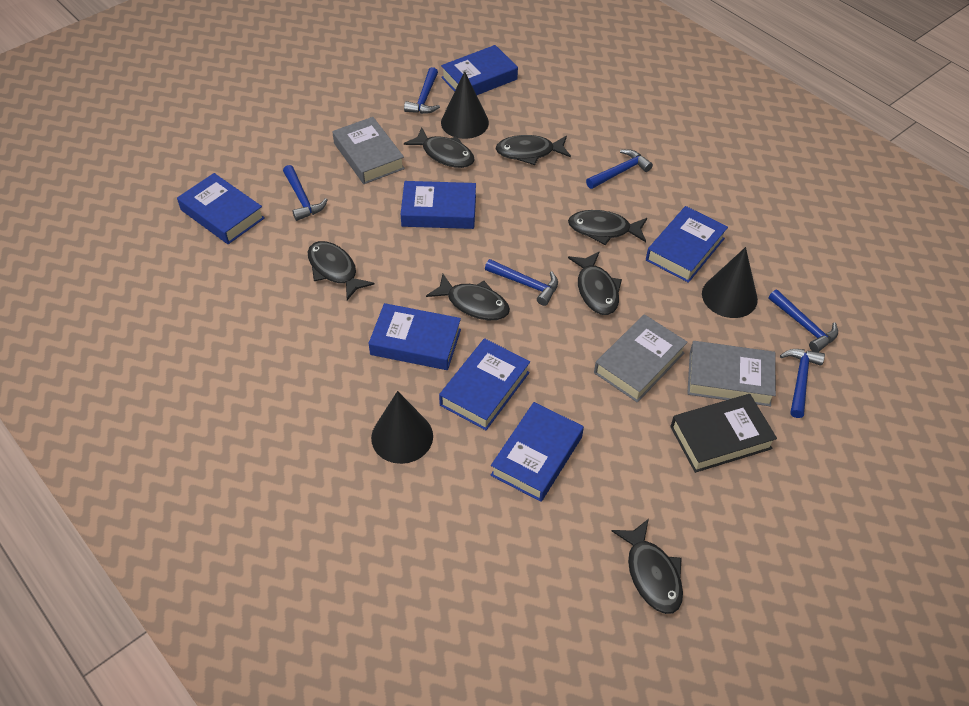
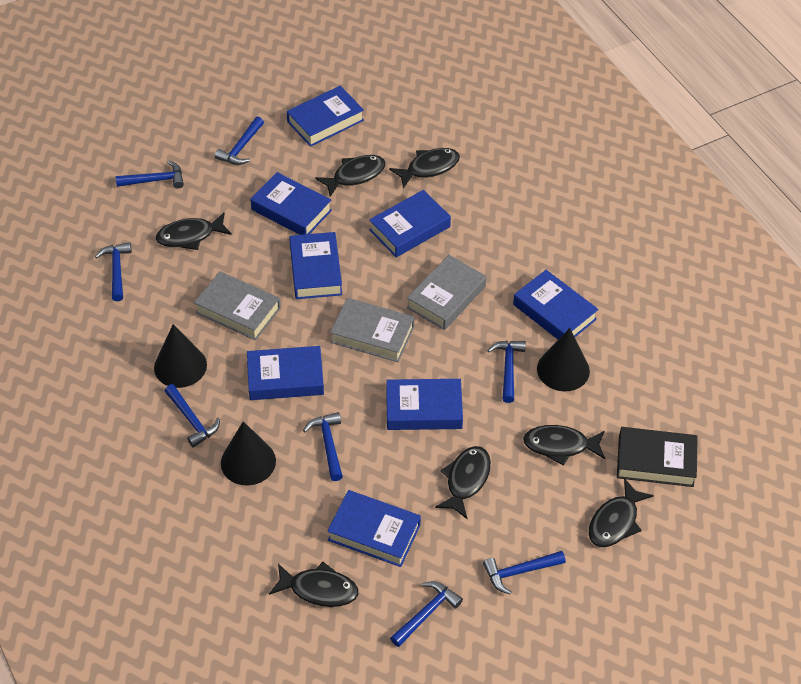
blue book: [177,173,265,244] [368,303,461,370] [400,181,476,229] [439,338,530,430] [441,45,518,95] [491,402,584,502] [646,206,728,283] = 7 -> [247,346,324,400] [250,172,332,235] [287,86,364,147] [289,232,342,299] [327,490,421,567] [369,190,451,257] [386,379,463,430] [513,270,599,339] = 8
blue hammer: [283,165,327,221] [404,67,440,114] [485,259,558,306] [586,149,653,189] [769,290,838,352] [780,349,825,418] = 6 -> [95,242,132,301] [116,161,184,189] [164,384,220,447] [215,117,264,165] [303,412,343,481] [390,581,463,647] [483,551,566,595] [487,341,526,403] = 8

